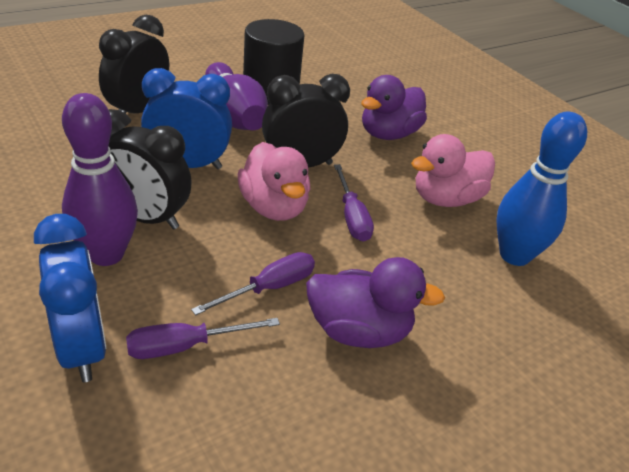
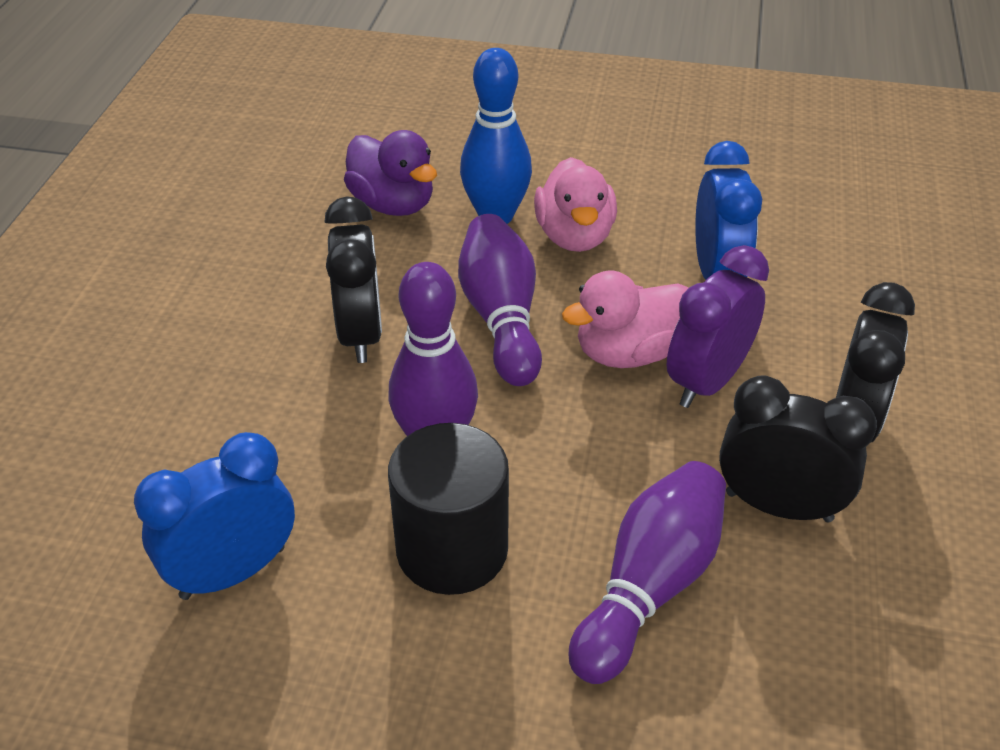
purple bowling pin: [62,93,138,266] [205,62,268,130] = 2 -> [389,262,478,436] [458,214,542,386] [569,461,726,684] = 3
purple clock: none = 0 -> [667,245,769,408] = 1
purple duck: [306,257,445,348] [361,75,427,140] = 2 -> [344,130,437,216] = 1
purple screwdriver: [126,318,280,359] [191,252,315,315] [334,164,374,242] = 3 -> none = 0

